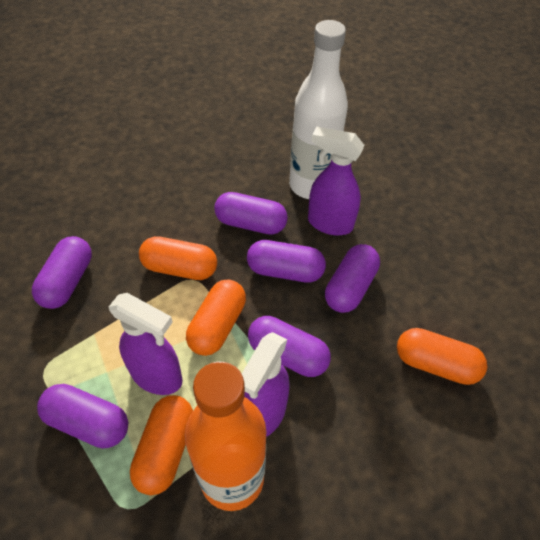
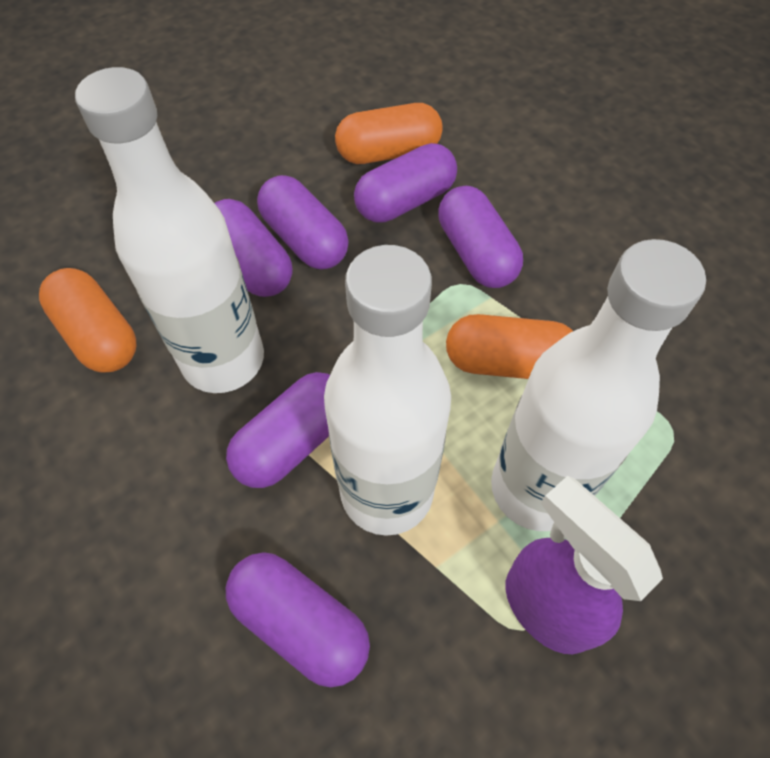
orange bottle: [185,362,267,511] = 1 -> none = 0
orange capsule: [130,395,193,495] [139,236,217,280] [186,280,246,356] [397,328,487,385] = 4 -> [39,268,136,373] [335,103,443,164] [446,314,573,379] = 3
purple spray bottle: [109,293,183,395] [242,332,290,437] [308,126,365,235] = 3 -> [505,476,663,654] = 1
white bottle: [289,20,348,199] = 1 -> [75,67,264,393] [324,245,451,536] [491,239,706,531] = 3

